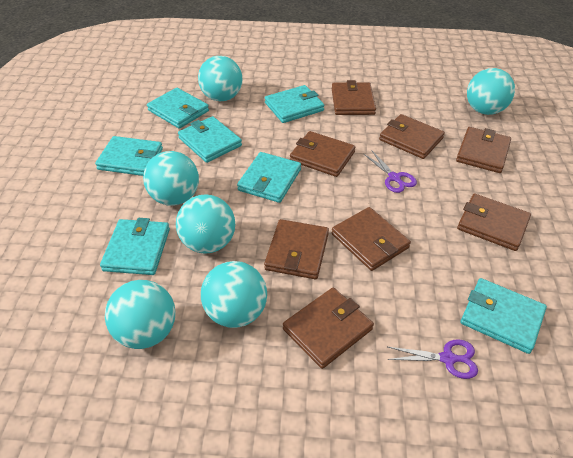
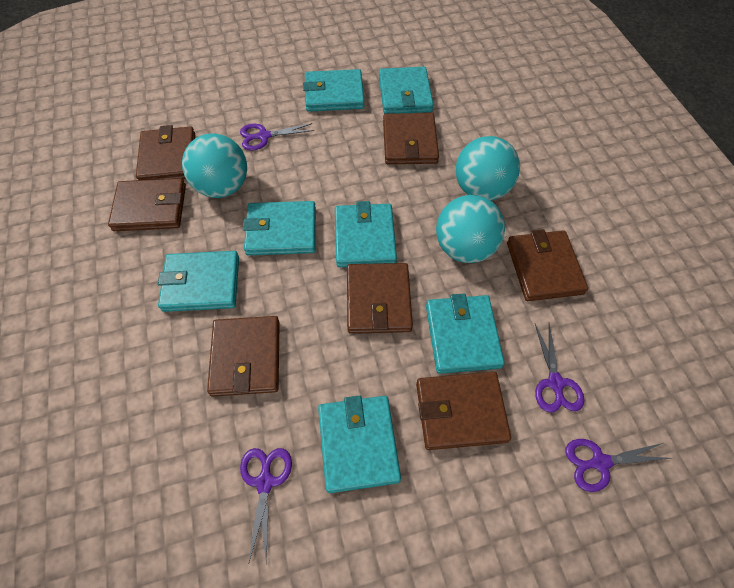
brown wallet: [264,219,329,279] [283,287,374,369] [290,131,355,177] [332,80,376,115] [332,207,411,271] [379,114,445,159] [456,127,511,173] [457,193,531,251] = 8 -> [108,178,186,231] [136,125,195,180] [207,316,280,397] [347,263,413,334] [383,113,439,164] [416,372,511,450] [507,229,588,301] = 7
purple scissors: [364,150,417,193] [387,339,478,379] = 2 -> [240,123,314,151] [240,448,292,565] [535,324,584,413] [565,439,671,492] = 4
turquoise ball: [105,280,176,349] [143,151,199,206] [176,194,235,254] [198,56,242,101] [201,261,267,328] [467,68,515,115] = 6 -> [182,133,247,198] [436,195,505,263] [456,136,520,200] = 3

